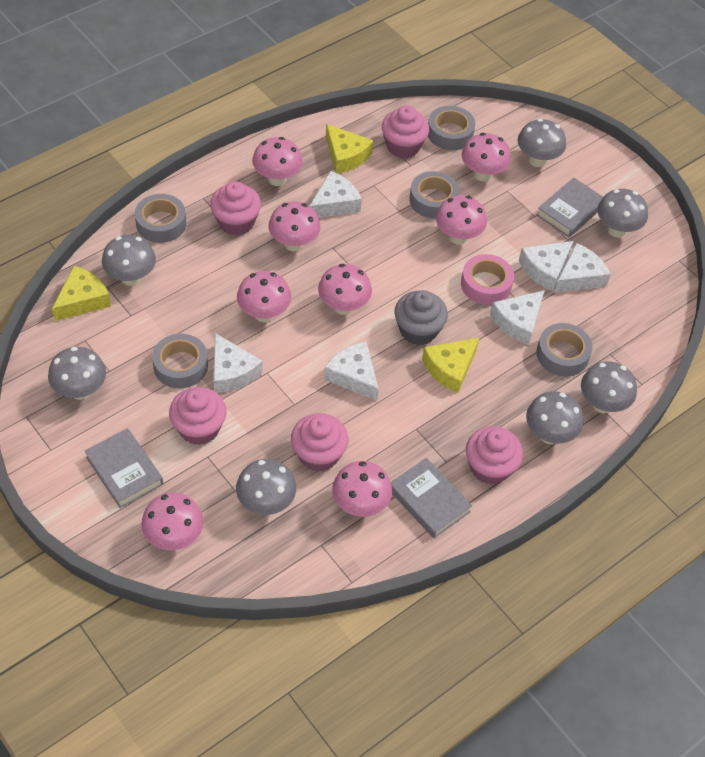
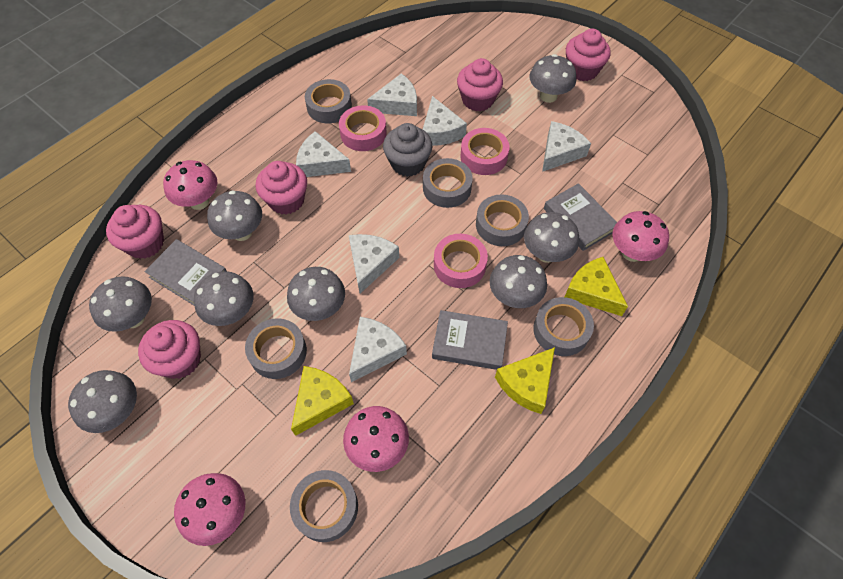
grey mushroom: [48,347,106,400] [102,235,156,286] [236,459,296,515] [518,119,566,167] [526,391,583,444] [581,361,637,413] [597,189,648,238] = 7 -> [68,370,137,433] [89,276,152,332] [194,271,253,326] [207,190,262,241] [287,267,345,321] [490,255,547,308] [524,212,579,263] [529,54,576,103] = 8
grey tape: [135,194,186,243] [152,334,208,389] [409,171,460,219] [428,106,475,150] [536,323,593,376] = 5 -> [245,318,307,379] [290,470,358,542] [305,79,352,123] [423,158,473,208] [476,194,529,246] [533,297,594,356] = 6
pink mushroom: [141,492,204,550] [237,271,291,322] [252,137,303,186] [268,201,321,251] [318,264,372,315] [332,461,392,517] [436,195,487,245] [462,133,511,181] = 8 -> [163,160,217,210] [174,473,245,546] [343,406,409,472] [612,211,669,262] = 4
pink tape: [461,254,514,305] = 1 -> [339,105,387,151] [434,234,488,288] [460,128,509,175] = 3

